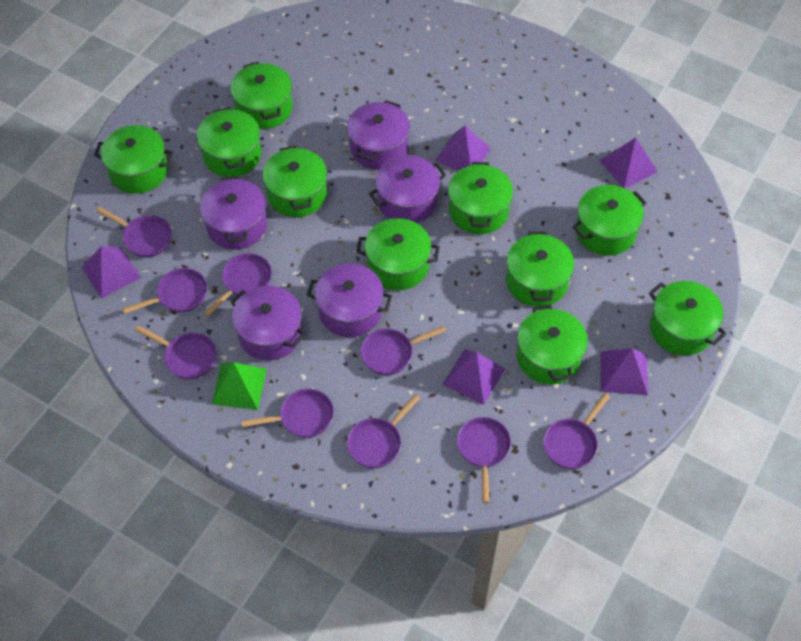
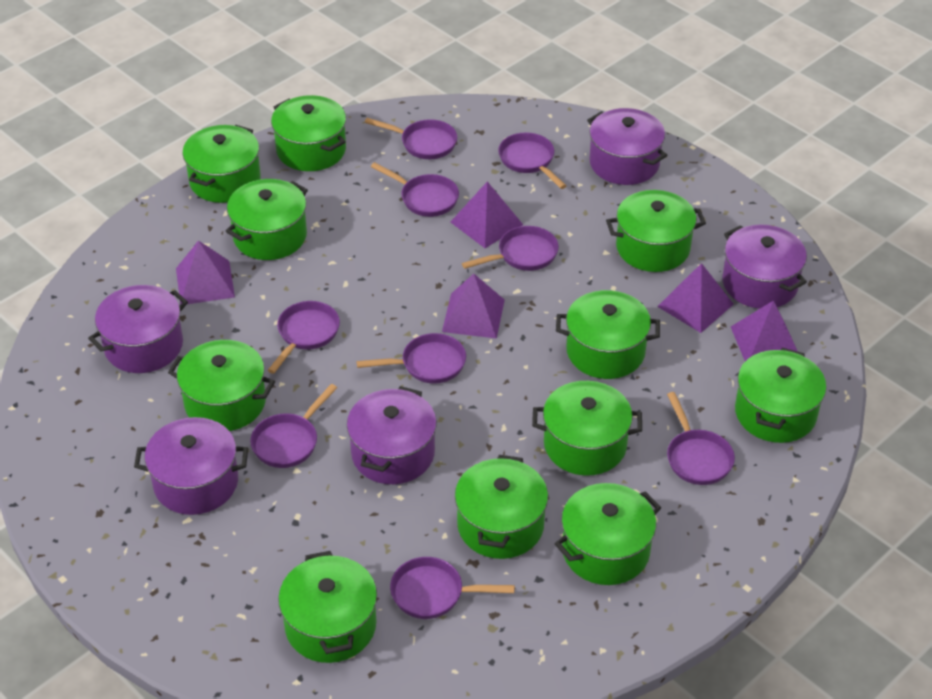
green pot: [94,125,174,194] [197,107,261,177] [230,62,292,129] [263,145,327,217] [356,218,440,290] [448,162,513,234] [506,231,574,307] [516,305,588,385] [573,185,647,256] [649,281,727,355] = 10 -> [168,340,275,431] [183,125,261,203] [226,179,308,260] [271,95,346,171] [278,551,377,663] [455,455,548,559] [532,381,642,476] [555,483,661,585] [556,290,660,379] [606,190,706,272] [735,348,826,443] = 11
green pyramid: [212,362,267,410] = 1 -> none = 0

